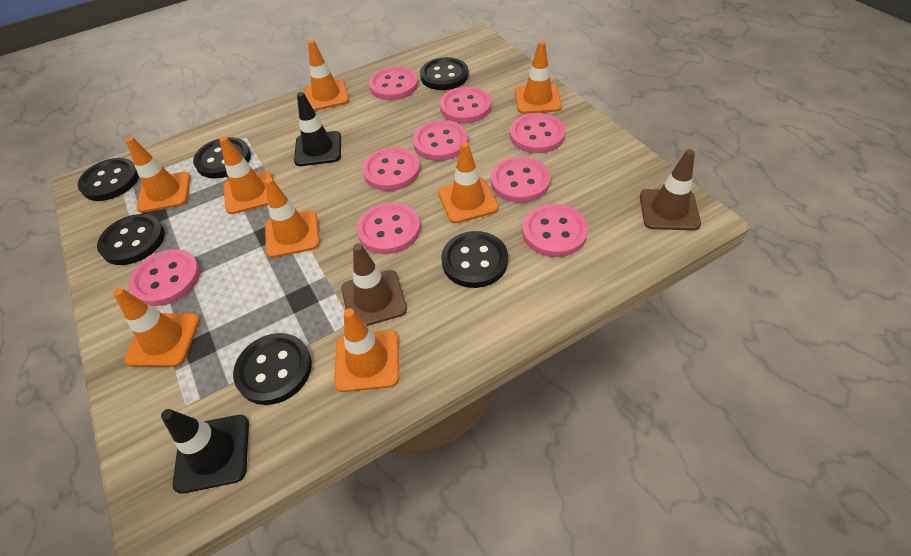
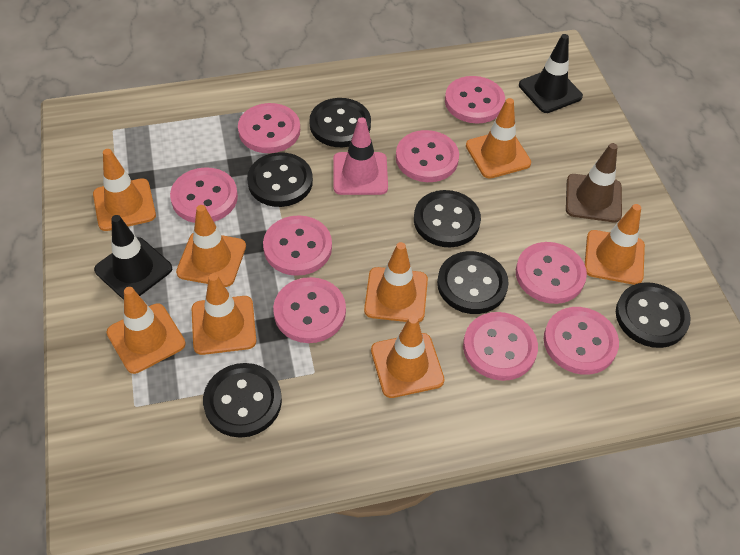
brown traffic cone: [341,243,407,326] [640,149,701,230] = 2 -> [566,143,622,222] = 1
pink traffic cone: none = 0 -> [333,117,388,195] = 1

